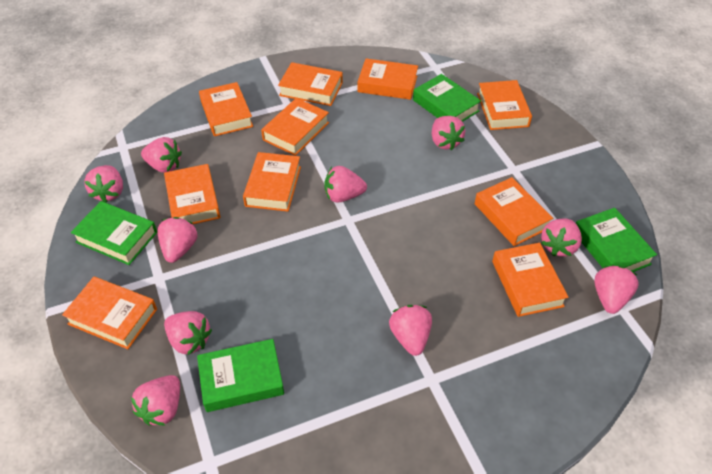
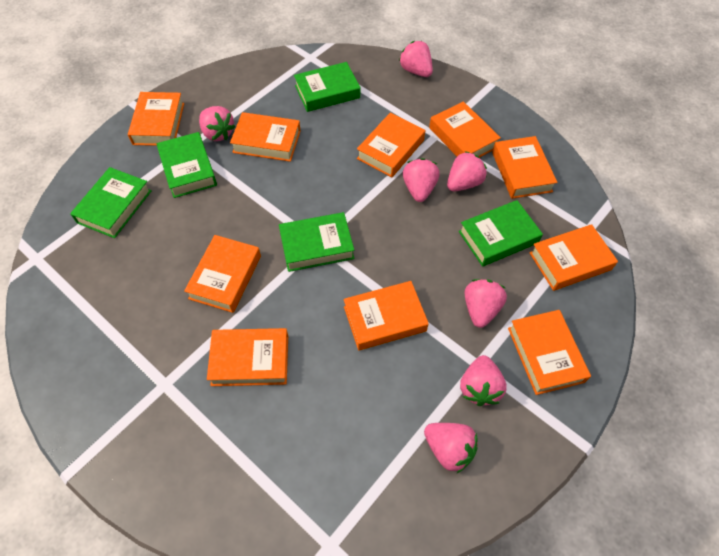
green book: [71,201,157,265] [197,339,284,412] [413,74,481,122] [576,208,657,272] = 4 -> [70,167,152,238] [156,132,217,198] [279,212,354,272] [294,62,361,112] [459,200,543,267] = 5
pink strawberry: [84,165,123,203] [131,375,180,426] [141,137,182,173] [157,217,198,263] [164,311,212,355] [324,166,367,203] [389,305,432,356] [432,116,465,151] [541,219,582,256] [594,266,639,314] = 10 -> [199,106,236,141] [399,41,433,77] [403,158,440,202] [424,423,478,473] [447,151,487,191] [460,355,507,406] [465,279,507,328] = 7

